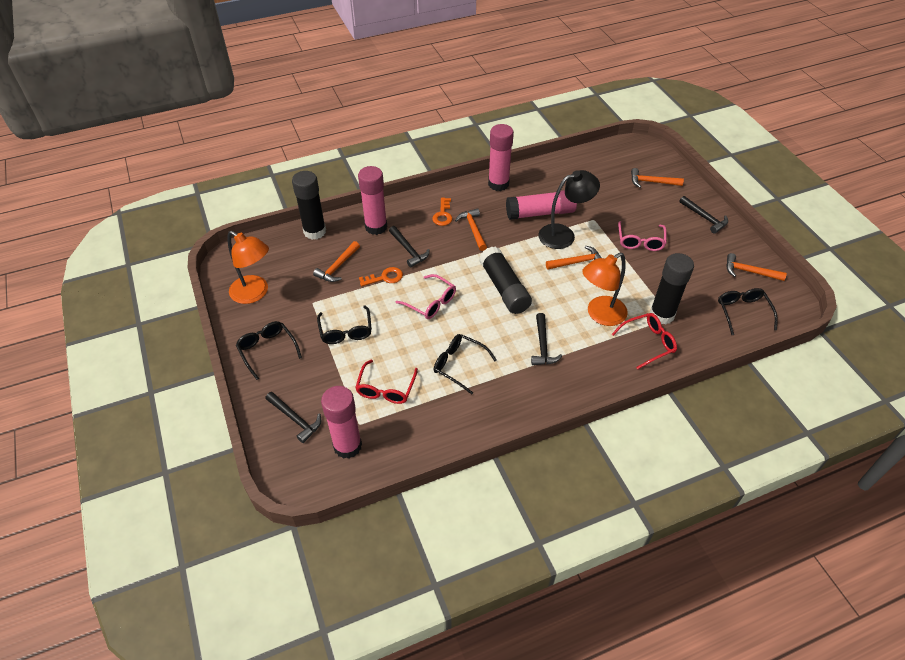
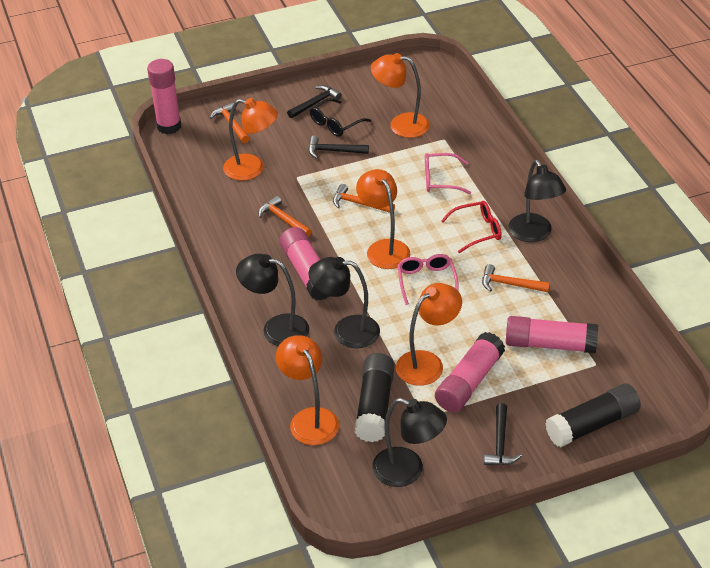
black glasses: [236,321,302,380] [317,305,372,344] [434,334,497,394] [718,288,778,335] = 4 -> [310,98,371,137] = 1
black glue stick: [292,171,326,240] [479,246,532,314] [650,253,694,324] = 3 -> [354,353,394,442] [546,384,641,448] = 2
black hammer: [266,392,321,443] [389,226,430,268] [531,313,562,365] [679,196,728,234] = 4 -> [287,85,342,118] [308,135,369,158] [484,403,522,465] = 3
black lamp: [538,170,600,249] = 1 -> [236,254,309,346] [308,257,380,348] [372,398,447,487] [508,160,566,242] = 4
orange hammer: [313,241,360,282] [455,208,487,251] [546,246,601,270] [631,168,684,188] [726,253,787,281] = 5 -> [210,102,250,143] [258,196,312,237] [333,184,395,213] [482,264,550,292] = 4
orange key: [359,267,403,286] [432,198,452,226] = 2 -> none = 0
orange lamp: [227,231,269,304] [582,253,628,326] = 2 -> [223,98,278,181] [276,335,339,445] [356,169,410,269] [371,53,430,138] [396,283,462,386] = 5
red glasses: [355,360,418,404] [612,313,677,369] = 2 -> [441,201,502,253] = 1

